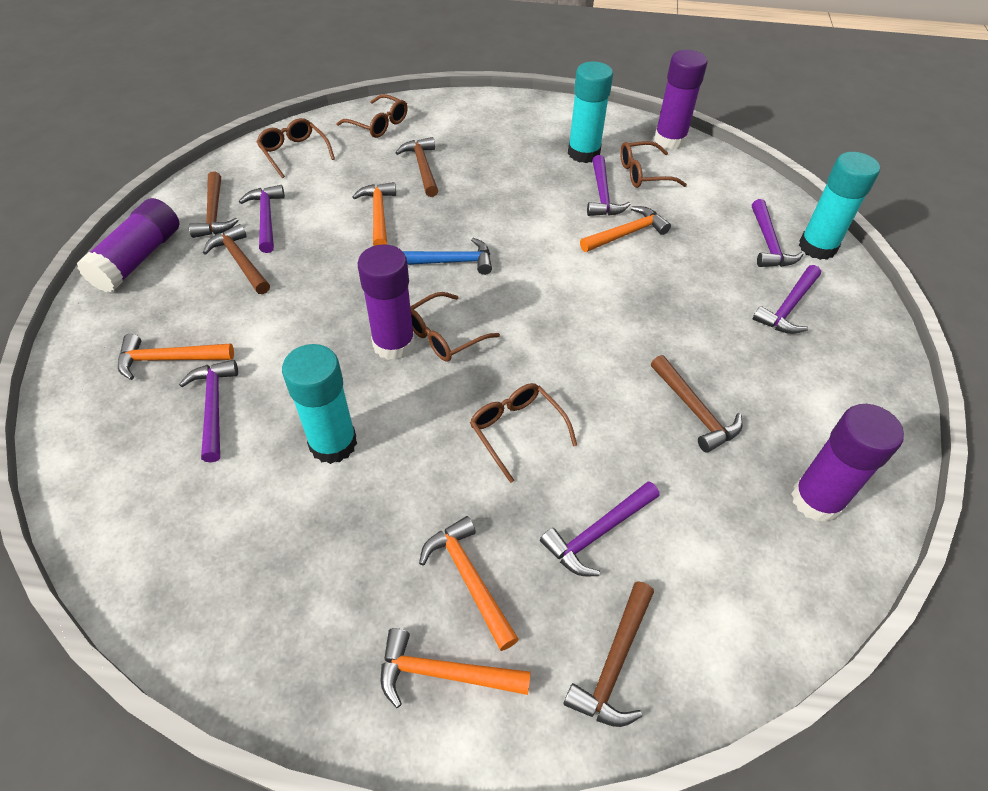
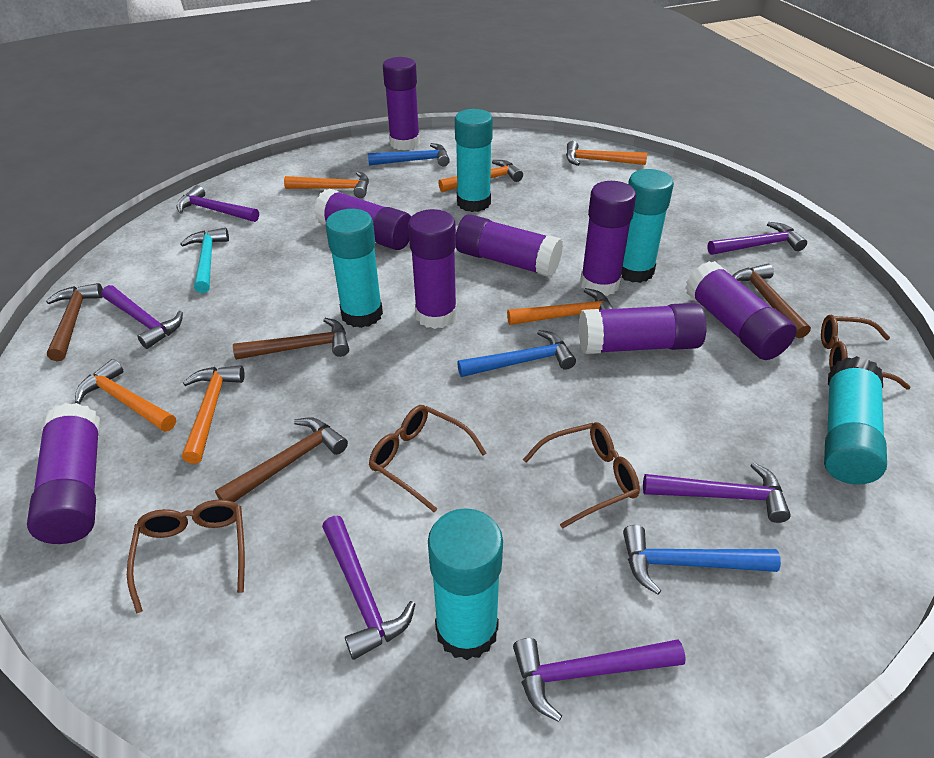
blue hammer: [403,238,492,275] = 1 -> [368,143,450,166] [457,330,576,377] [623,525,781,595] = 3
brown glasses: [256,118,335,178] [336,94,408,138] [410,292,500,362] [470,383,577,483] [620,141,687,188] = 5 -> [127,499,245,614] [369,405,487,512] [523,422,640,529] [821,315,911,390] = 4
brown hammer: [189,171,238,238] [203,224,270,294] [395,137,438,197] [563,581,654,727] [651,355,742,453] = 5 -> [46,283,103,361] [215,417,348,502] [233,318,349,360] [733,264,811,338] = 4
orange hammer: [118,334,234,380] [352,182,396,246] [381,628,531,708] [419,516,519,651] [580,206,671,252] = 5 -> [75,359,176,432] [182,365,245,464] [284,172,369,198] [438,160,523,192] [507,288,614,325] [566,141,647,166] = 6
purple glue stick: [77,198,179,292] [358,244,415,360] [654,50,707,150] [791,404,904,523] = 4 -> [27,403,100,544] [314,188,411,250] [383,57,420,150] [408,209,457,329] [456,214,563,277] [579,303,707,354] [580,181,636,296] [685,261,797,360] = 8
turquoise glue stick: [282,344,357,464] [568,62,613,163] [799,152,880,260] = 3 -> [325,209,383,328] [428,508,503,660] [455,109,493,212] [621,169,674,283] [824,356,887,485] = 5
turquoise hammer: none = 0 -> [180,228,229,293] = 1

